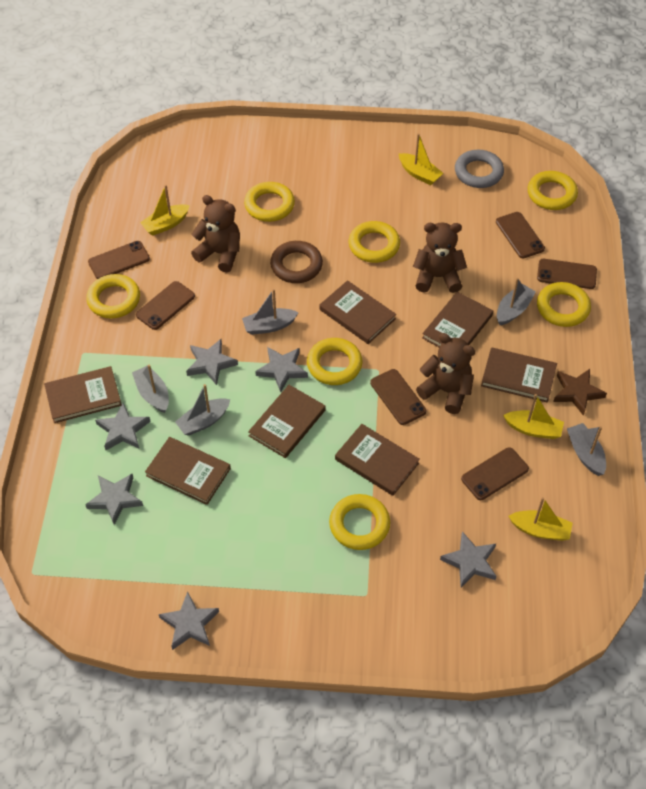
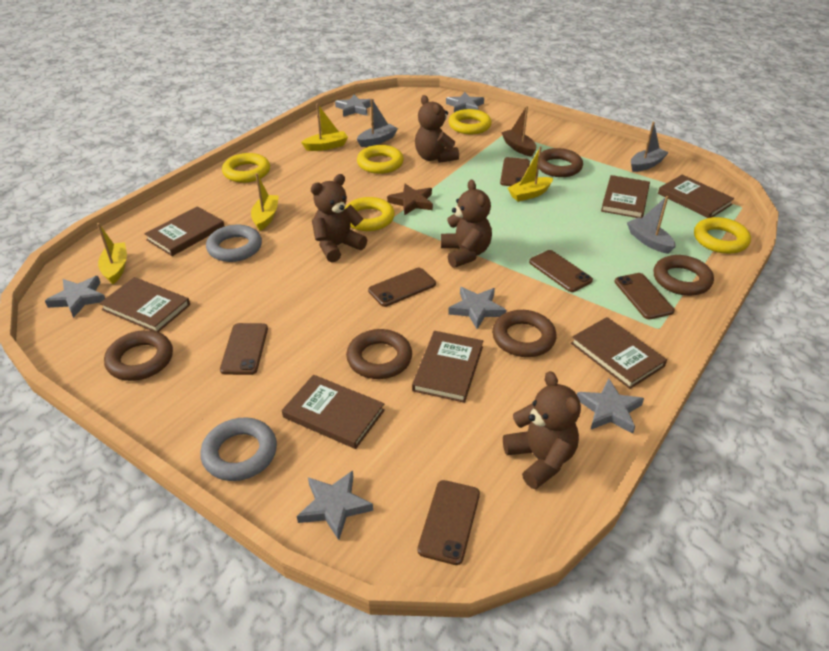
brown boat: none = 0 -> [501,106,536,157] = 1
brown ring: [270,241,323,283] = 1 -> [104,330,173,381] [346,329,412,379] [492,310,557,357] [539,148,583,177] [653,255,714,296] = 5
brown teddy bear: [191,195,240,272] [413,223,467,293] [416,333,475,414] = 3 -> [311,174,367,262] [415,95,459,163] [441,179,492,268] [503,371,581,489] = 4
grey boat: [132,365,169,413] [175,384,230,436] [242,289,299,335] [497,278,536,325] [567,423,606,476] = 5 -> [357,99,398,147] [627,196,676,254] [631,122,669,172] = 3
grey ring: [455,150,504,188] = 1 -> [200,417,277,481] [206,225,262,262] = 2
yellow ring: [86,274,140,318] [244,182,295,222] [307,338,362,385] [329,494,390,550] [349,221,400,263] [528,171,578,210] [537,282,591,327] = 7 -> [222,153,270,183] [345,197,395,231] [357,145,404,174] [449,109,492,134] [694,217,751,254] = 5

